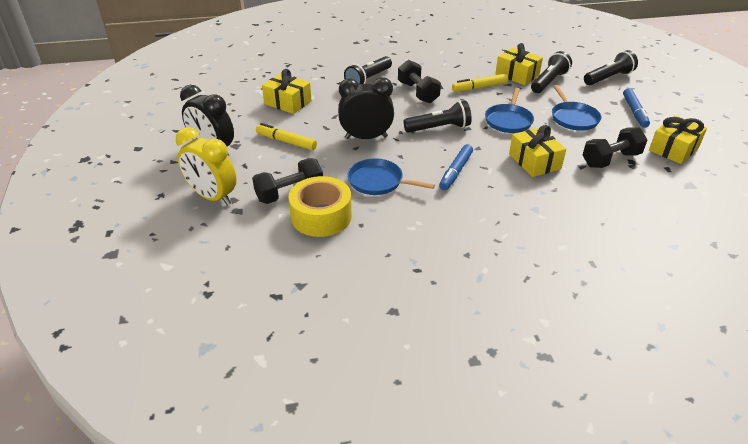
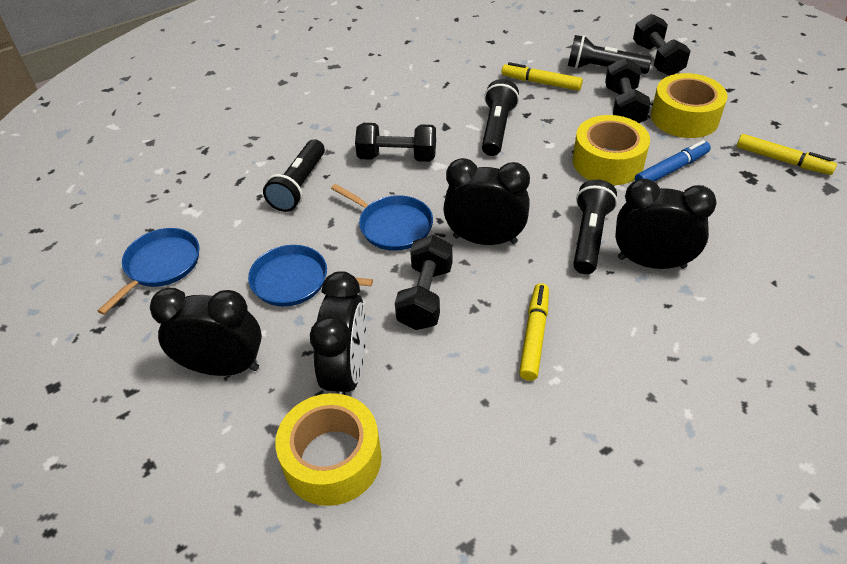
black clock: [180,85,234,156] [338,77,394,139] = 2 -> [150,288,262,376] [310,271,366,395] [443,158,530,245] [615,178,717,269] = 4
black dumbbell: [252,158,323,204] [398,60,441,103] [583,127,648,168] = 3 -> [355,123,436,162] [395,235,453,330] [605,58,651,123] [633,14,691,76] = 4
blue marker: [439,144,473,190] [623,88,650,128] = 2 -> [635,140,711,182] = 1
yellow clock: [176,127,237,205] = 1 -> none = 0
yellow gift: [262,69,312,114] [495,43,543,85] [509,125,566,177] [649,115,707,164] = 4 -> none = 0
yellow marker: [256,123,317,150] [452,74,508,92] = 2 -> [502,62,583,91] [519,283,549,381] [737,134,837,175] = 3
yellow tape: [288,176,352,237] = 1 -> [275,393,382,506] [573,115,650,185] [651,73,727,138] = 3

